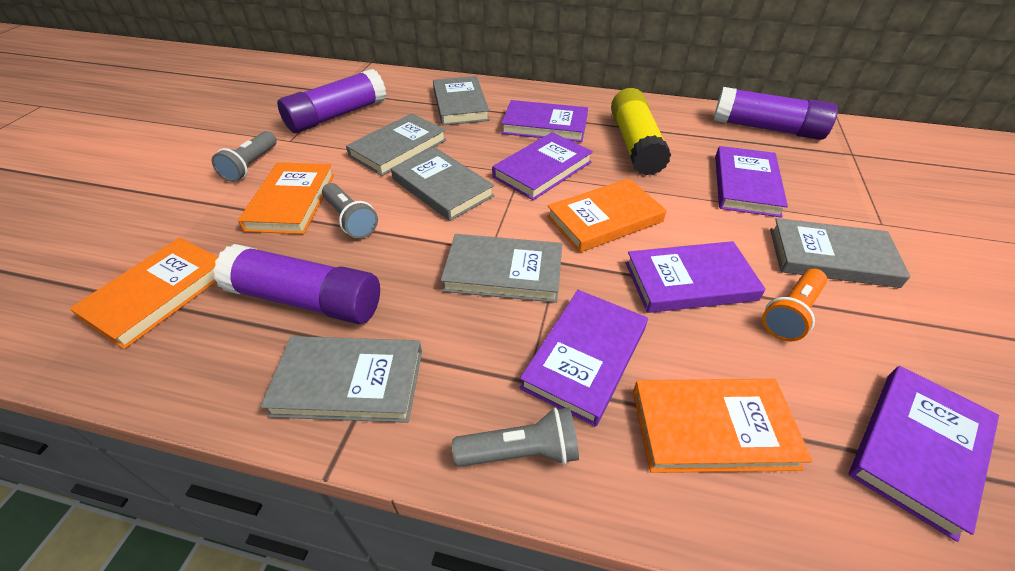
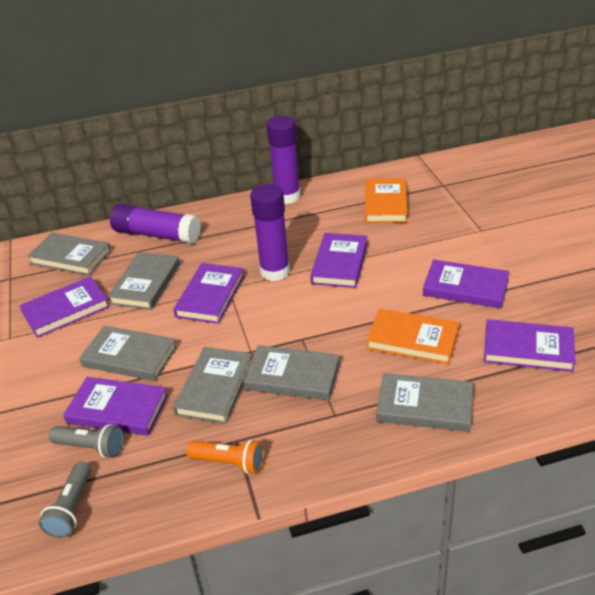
grey flashlight: [212,131,277,182] [322,183,378,238] [452,407,579,467] = 3 -> [38,462,91,538] [49,424,124,458] = 2
orange book: [70,237,218,349] [238,162,335,234] [547,179,667,253] [633,379,813,473] = 4 -> [365,178,407,223] [366,308,459,364] = 2
yellow glue stick: [611,88,671,176] = 1 -> none = 0

